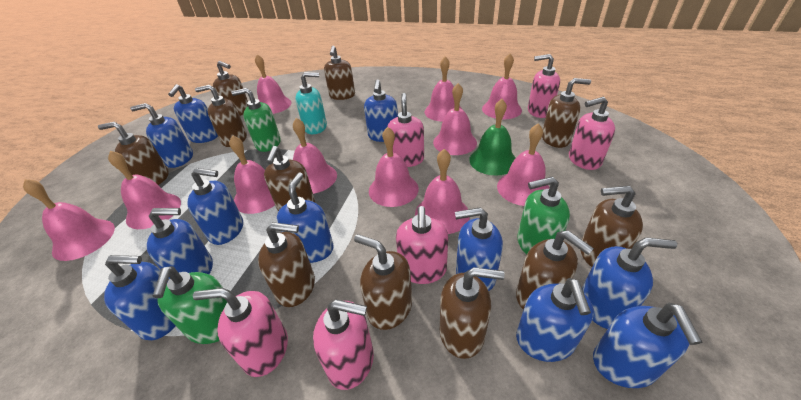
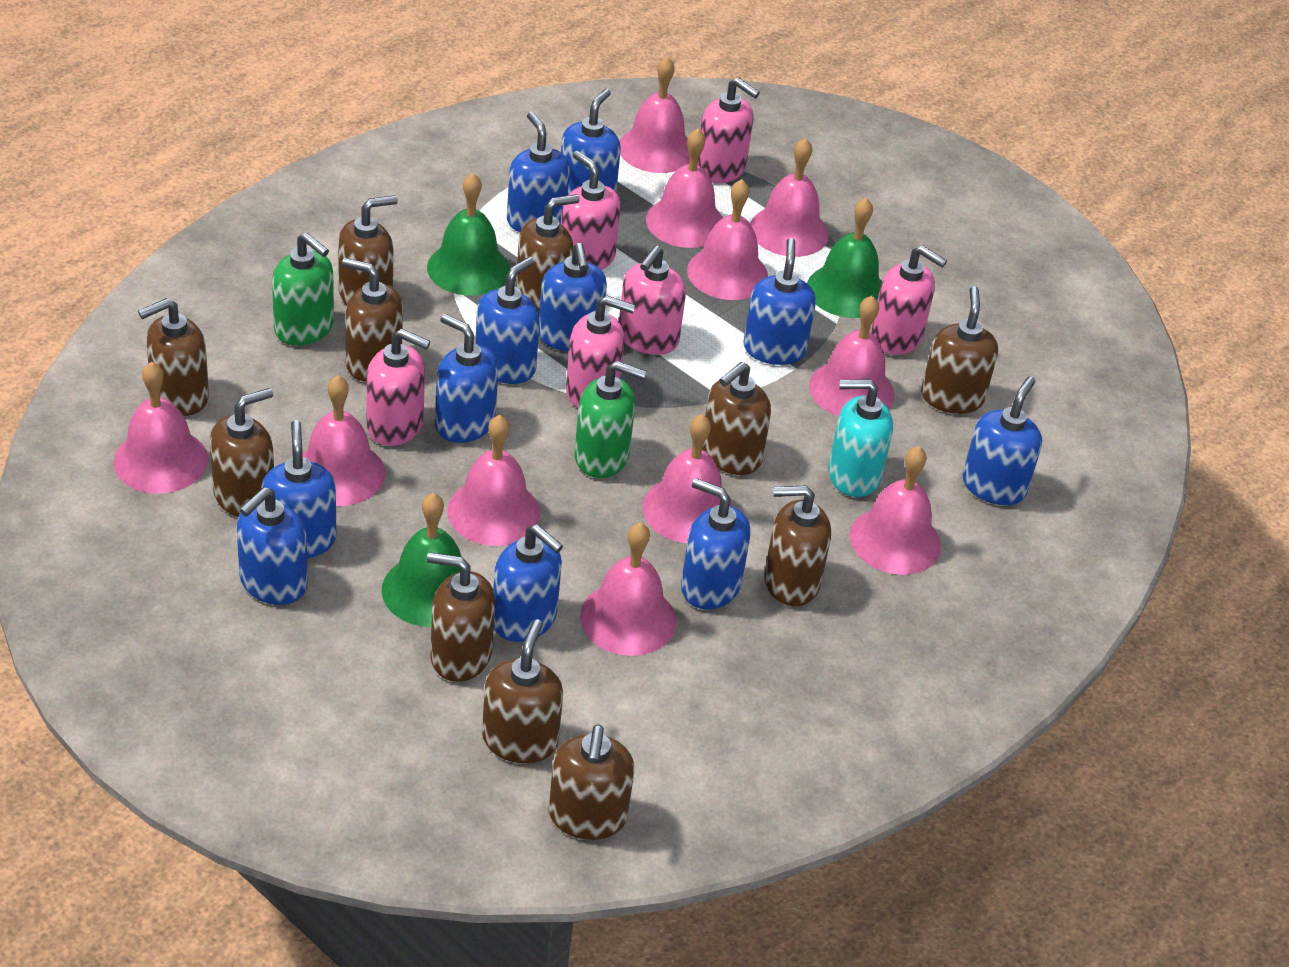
green bell: [469,99,516,175] = 1 -> [382,493,461,627] [427,173,510,296] [807,197,882,318] = 3
green soap dispenser: [153,266,227,344] [231,88,281,152] [517,177,570,254] = 3 -> [272,232,334,346] [574,361,646,478] = 2

